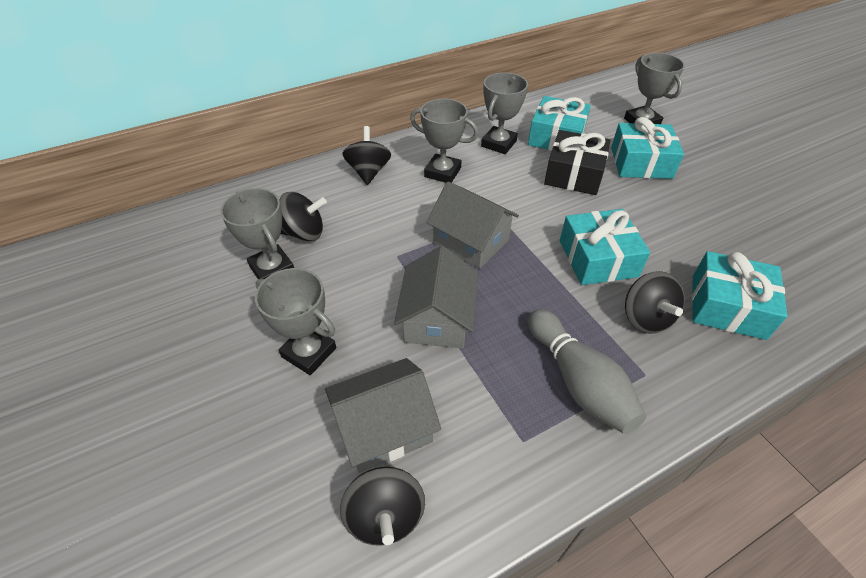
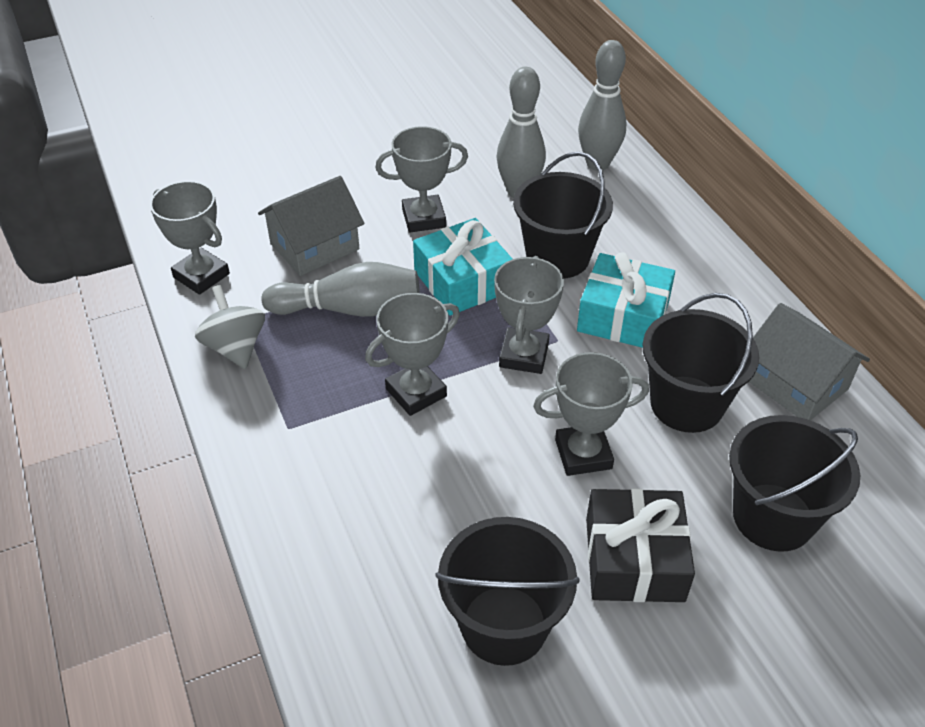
black bucket: none = 0 -> [436,517,579,666] [513,152,613,278] [643,293,759,433] [729,415,860,552] = 4
black spinning top: [279,192,327,241] [340,467,425,546] [342,126,391,185] [625,271,685,334] = 4 -> none = 0
grey bowling pin: [528,309,646,434] = 1 -> [261,262,420,317] [497,67,546,198] [578,40,626,171] = 3
grey house: [325,358,441,473] [394,246,478,348] [426,182,519,269] = 3 -> [258,176,364,276] [749,303,870,421] = 2
grey spinning top: none = 0 -> [195,285,265,369] = 1
turquoise gift: [528,96,591,151] [560,209,650,285] [611,117,684,179] [692,251,787,340] = 4 -> [413,218,512,316] [577,252,675,348] = 2

